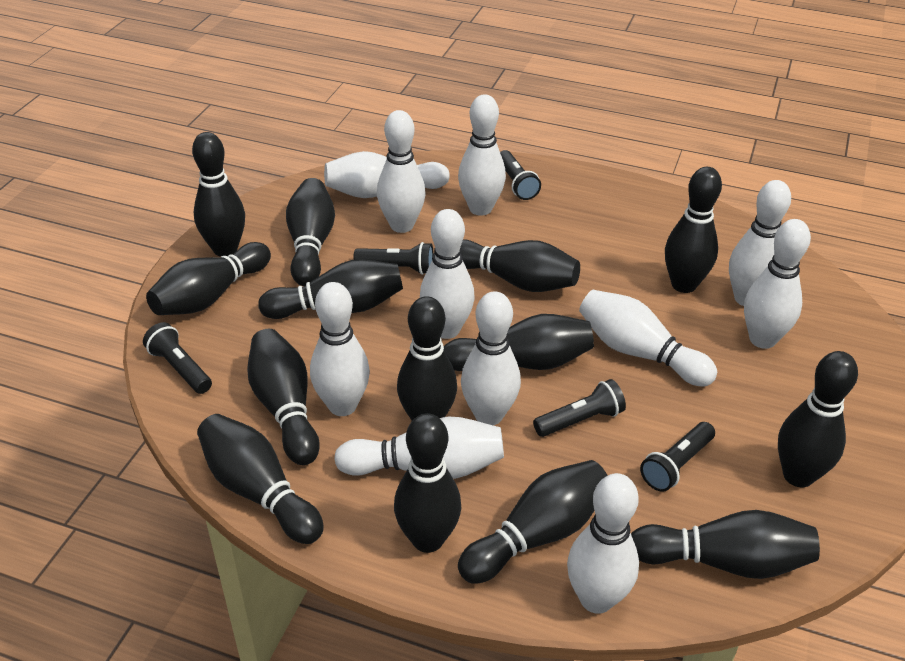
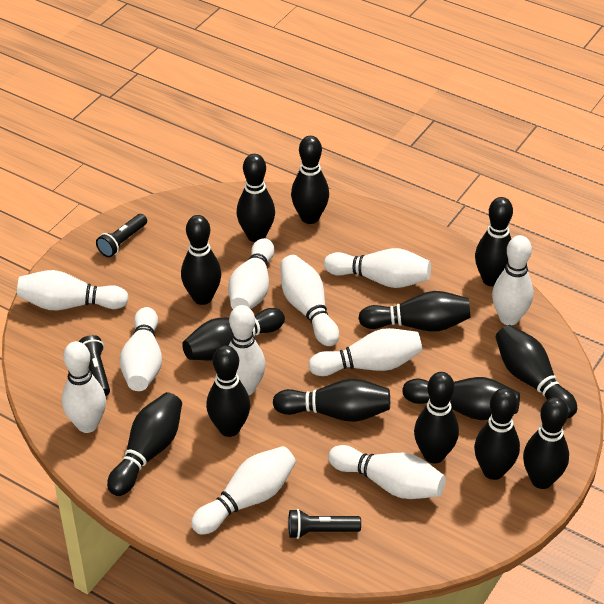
black flashlight: [143,322,212,394] [353,242,434,275] [500,150,541,200] [533,379,626,437] [640,422,715,492] = 5 -> [79,335,110,396] [96,214,147,257] [288,509,361,539] = 3

